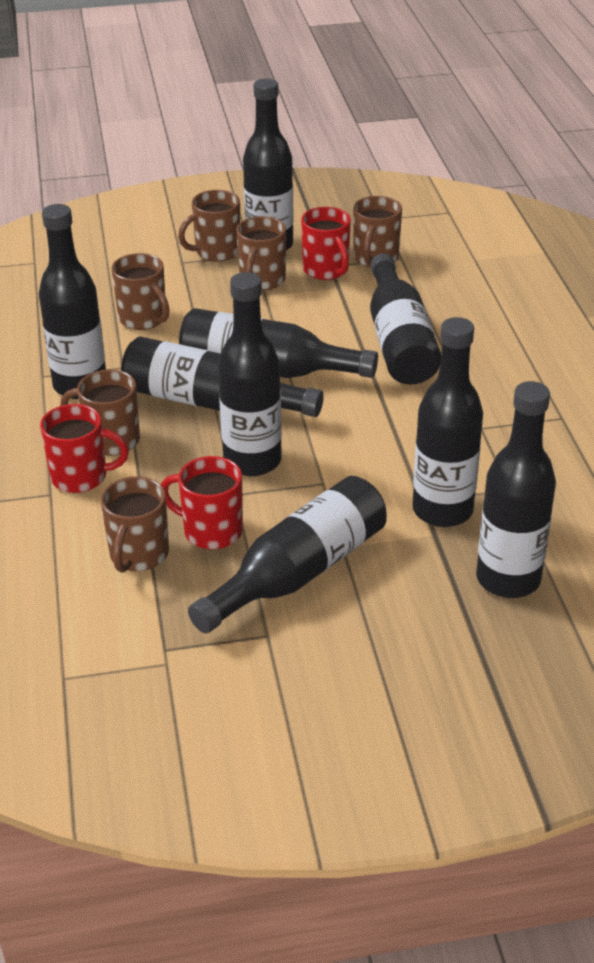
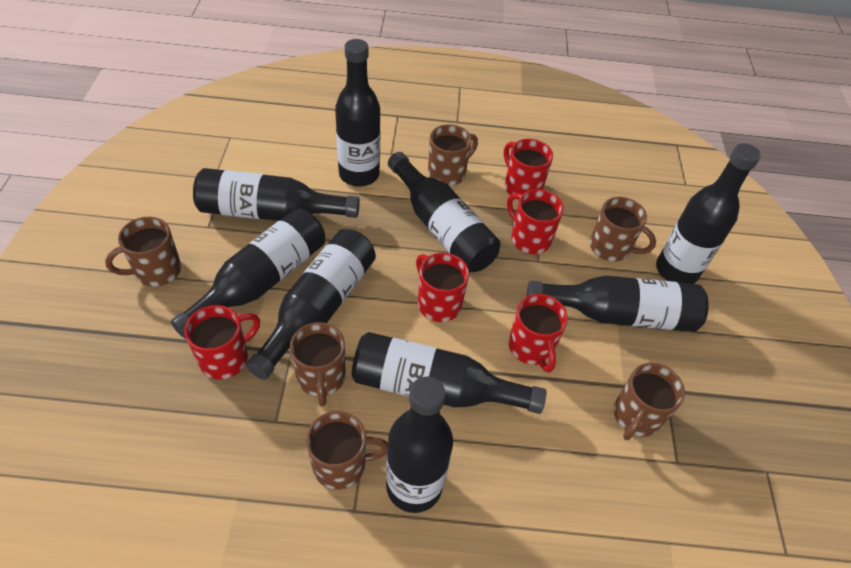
red mug: [40,404,129,493] [161,456,243,549] [301,207,351,280] = 3 -> [184,305,260,380] [416,253,469,322] [504,139,553,200] [507,189,564,254] [509,294,568,372] = 5

